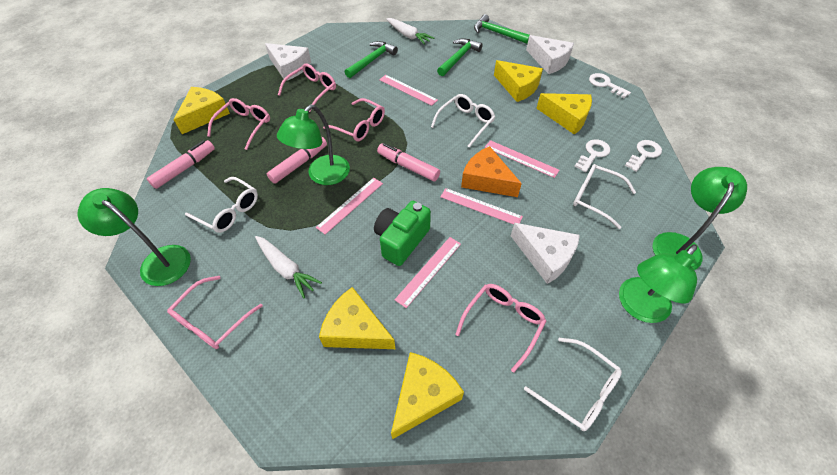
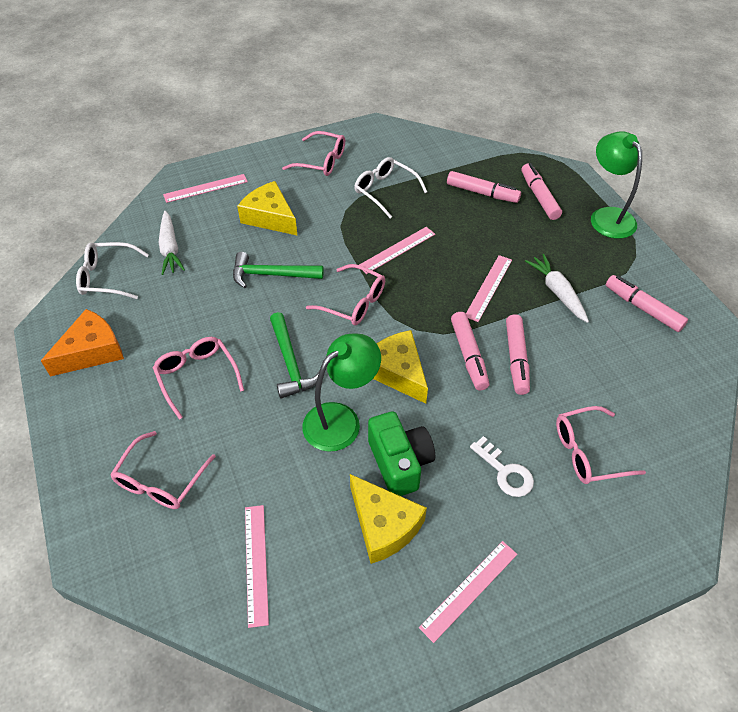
green hammer: [345,41,398,78] [437,38,483,76] [474,14,529,44] = 3 -> [233,252,324,288] [270,312,319,399] = 2
green lamp: [77,188,191,286] [277,105,350,185] [619,244,697,323] [652,167,747,270] = 4 -> [302,333,381,452] [591,131,642,239] = 2
pink marker: [147,140,215,189] [267,137,327,184] [377,143,440,182] = 3 -> [447,171,521,203] [451,312,489,390] [506,314,530,395] [521,163,562,220] [606,275,688,332] = 5
white cheese: [265,43,311,81] [511,223,580,284] [526,35,574,74] = 3 -> none = 0
white glasses: [185,177,258,233] [431,94,495,148] [524,338,622,431] [573,164,636,229] = 4 -> [76,242,149,299] [354,157,427,218] = 2
white key: [574,139,610,172] [589,73,631,98] [625,140,662,172] = 3 -> [470,436,534,497] = 1
yellow cheese: [174,87,230,134] [319,287,395,349] [391,352,464,439] [494,60,543,102] [536,93,592,135] = 5 -> [237,181,297,235] [350,474,427,564] [373,330,428,404] = 3

